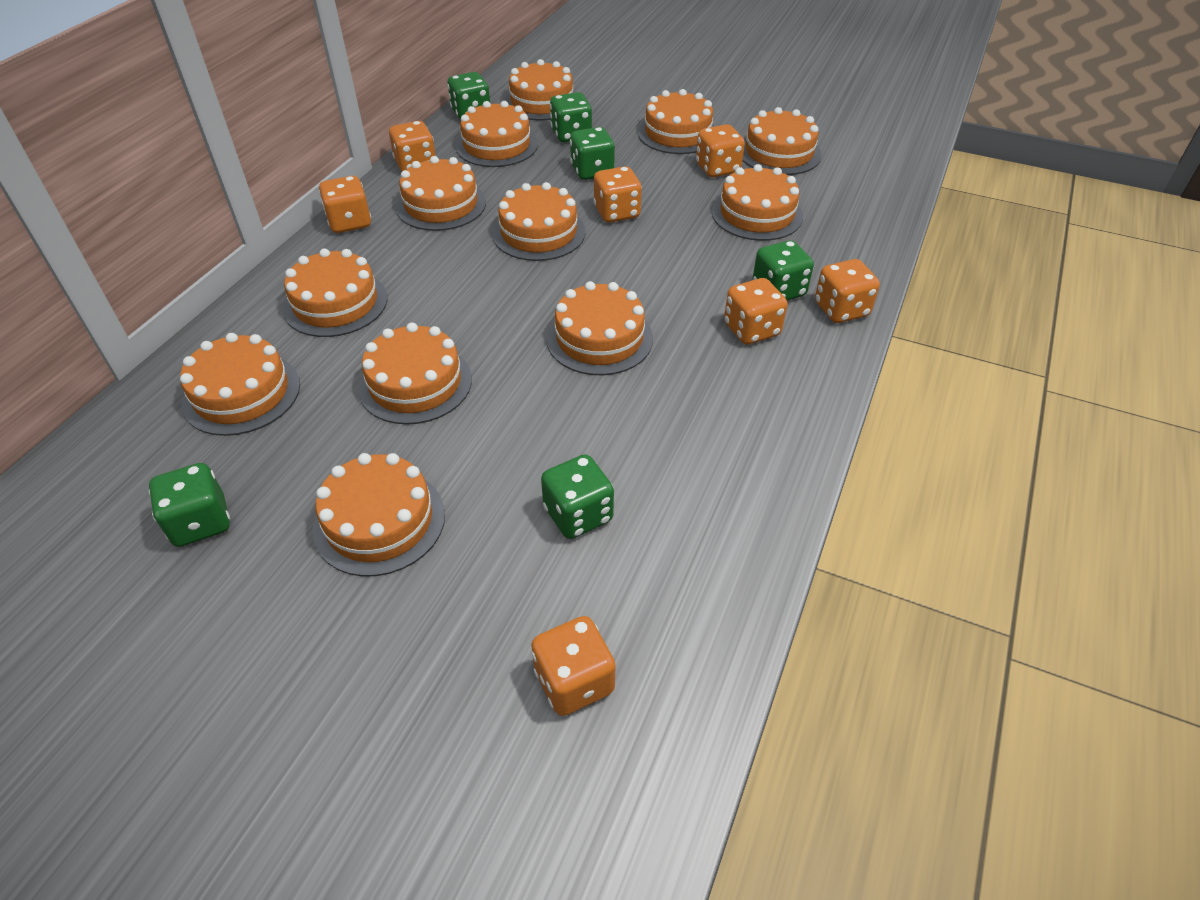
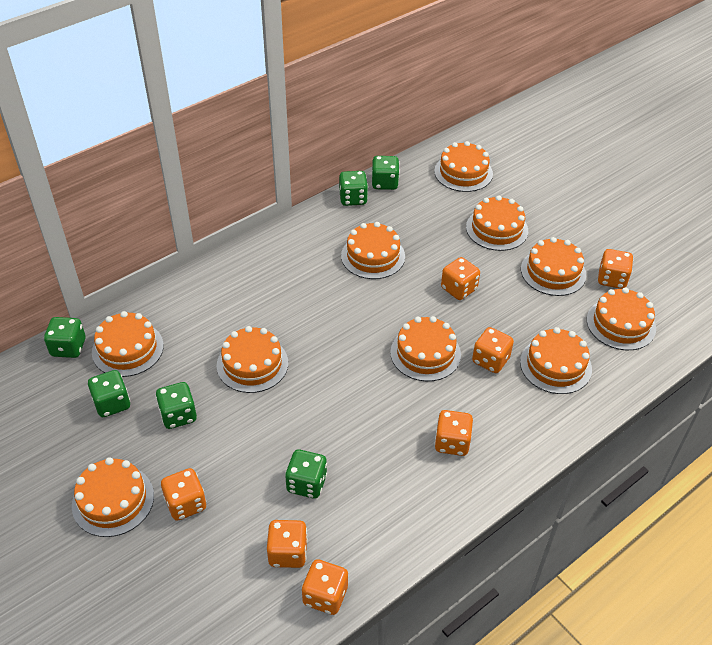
orange cake: [180,333,300,436] [283,248,387,337] [313,453,445,576] [358,323,472,425] [396,156,486,231] [456,101,538,167] [492,182,586,261] [504,59,576,120] [546,281,653,375] [638,89,715,154] [712,164,803,241] [743,107,822,175] = 12 -> [72,457,154,537] [92,311,164,377] [217,326,288,393] [341,222,405,279] [390,316,461,381] [434,141,493,192] [466,195,528,251] [520,327,592,394] [521,237,586,296] [587,288,656,350] = 10

